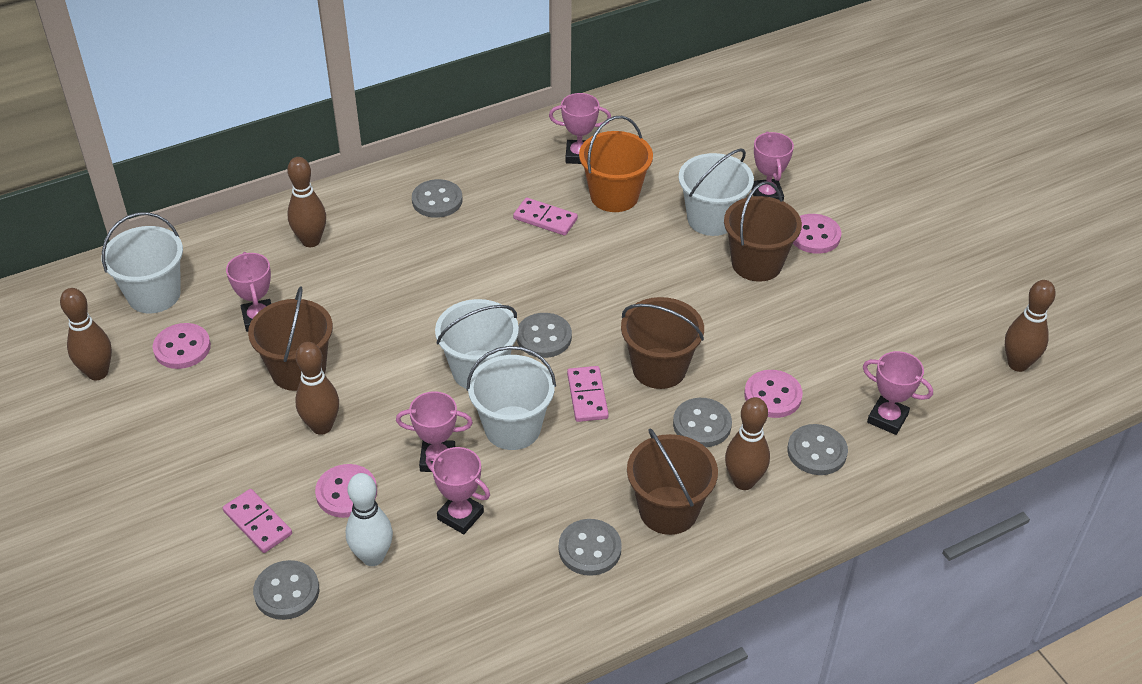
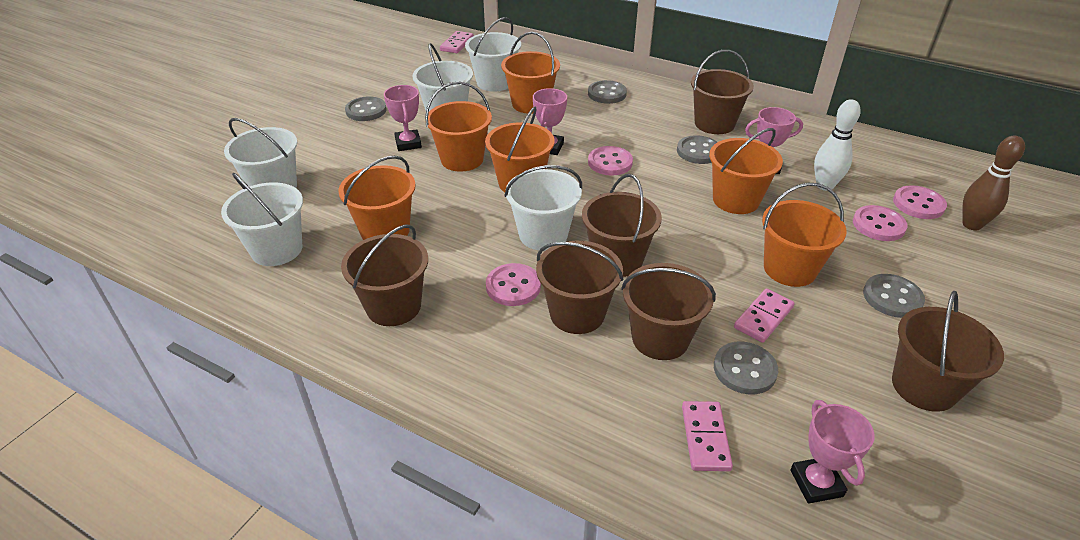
brown bowling pin: [60,288,112,380] [287,157,326,247] [295,342,339,435] [725,397,770,490] [1005,280,1056,372] = 5 -> [962,136,1025,231] = 1
brown bucket: [248,286,333,391] [621,297,704,389] [627,429,718,535] [724,181,802,282] = 4 -> [341,225,428,326] [536,241,623,334] [582,174,662,277] [621,263,716,360] [691,50,754,134] [892,291,1004,412] = 6
grey button: [253,560,319,620] [412,179,463,218] [517,313,572,358] [559,519,622,576] [673,398,732,447] [787,424,848,475] = 6 -> [345,96,386,121] [588,80,627,104] [677,135,717,164] [714,342,778,395] [863,274,925,318] = 5
orange bucket: [579,116,653,212] = 1 -> [338,156,416,240] [425,82,492,172] [485,106,554,192] [501,32,560,114] [709,128,783,214] [762,183,847,287] = 6
pink trophy: [226,252,271,332] [396,391,473,472] [426,447,490,534] [549,93,611,164] [751,131,794,201] [863,351,933,435] = 6 -> [384,85,422,151] [533,88,567,155] [745,107,803,174] [790,400,875,504] = 4
white bucket: [101,212,183,313] [435,299,519,389] [467,346,556,450] [679,149,754,236] = 4 -> [221,172,303,266] [224,118,297,188] [412,43,473,111] [465,17,521,91] [504,165,582,251] = 5

